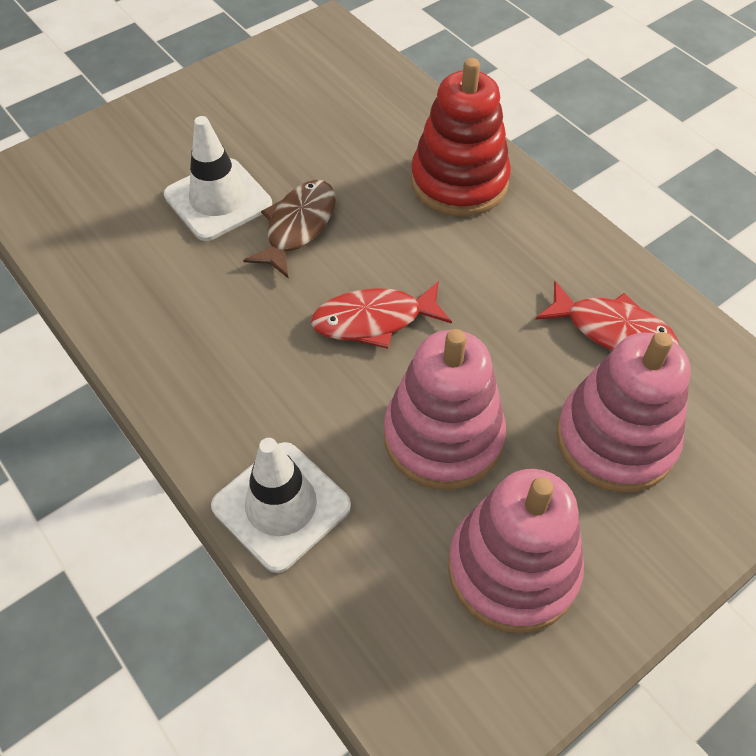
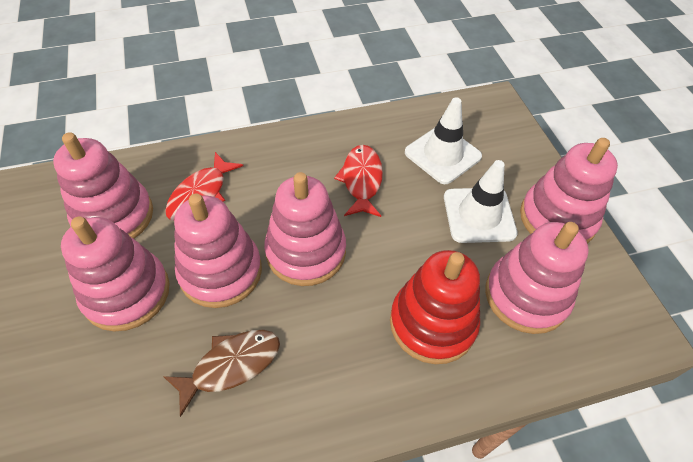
pink stacking toy: [384,329,506,490] [448,469,584,633] [556,332,691,493] = 3 -> [53,132,153,239] [61,216,170,331] [174,194,262,308] [264,172,346,286] [485,222,589,334] [520,138,618,244] = 6

